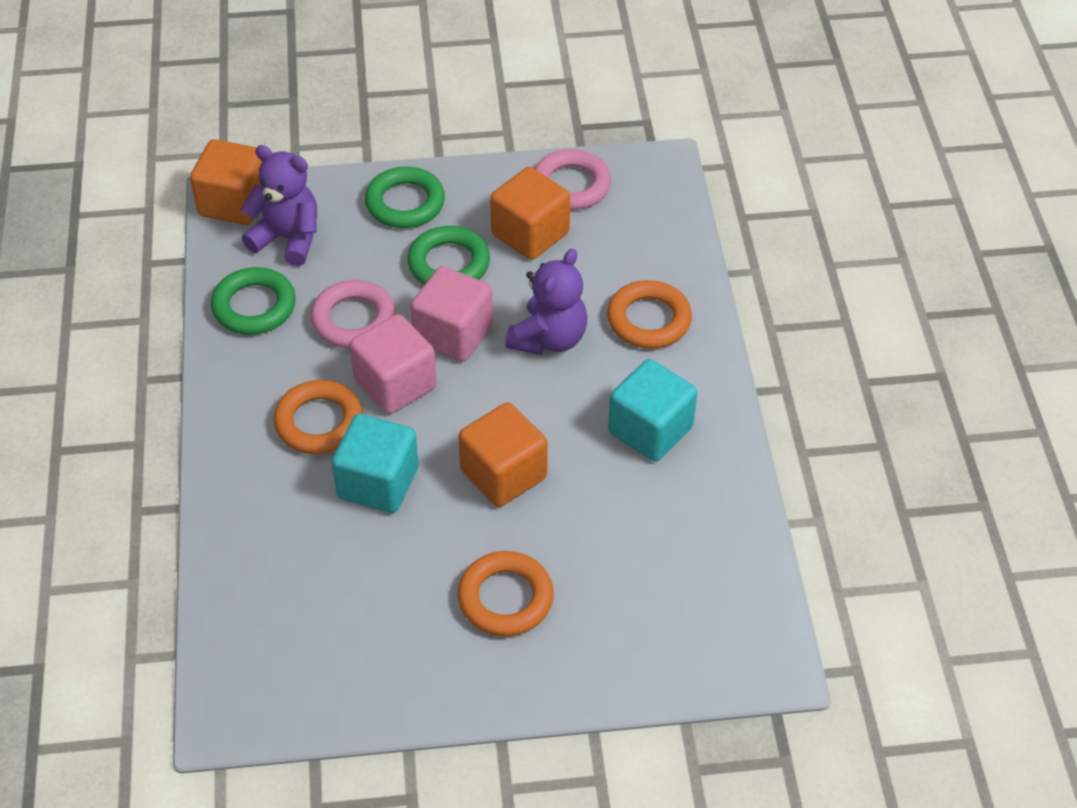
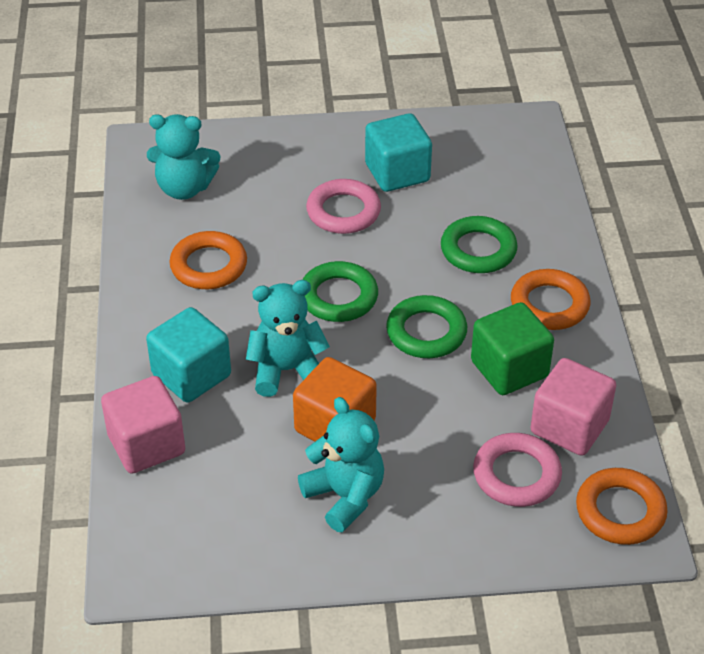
green cube: none = 0 -> [471,302,554,395] = 1
orange cube: [190,139,263,225] [458,402,548,507] [490,167,570,260] = 3 -> [293,357,377,442] = 1
purple teddy bear: [241,145,317,266] [505,248,587,355] = 2 -> none = 0
turquoise teddy bear: none = 0 -> [147,114,220,200] [246,280,330,397] [298,397,384,532] = 3

